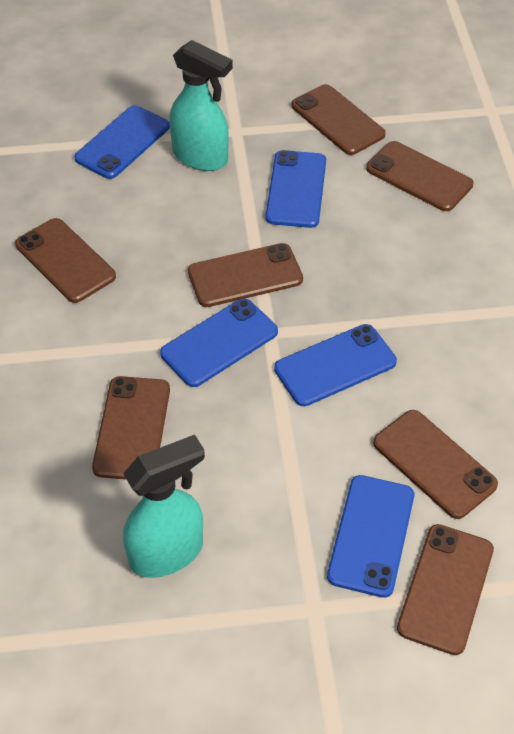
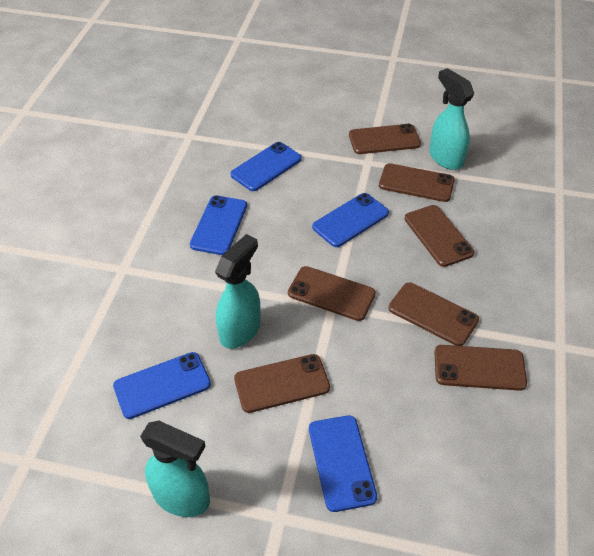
turquoise spray bottle: [123,435,205,578] [169,40,233,171] = 2 -> [140,421,210,517] [215,234,261,349] [429,68,474,170] = 3

